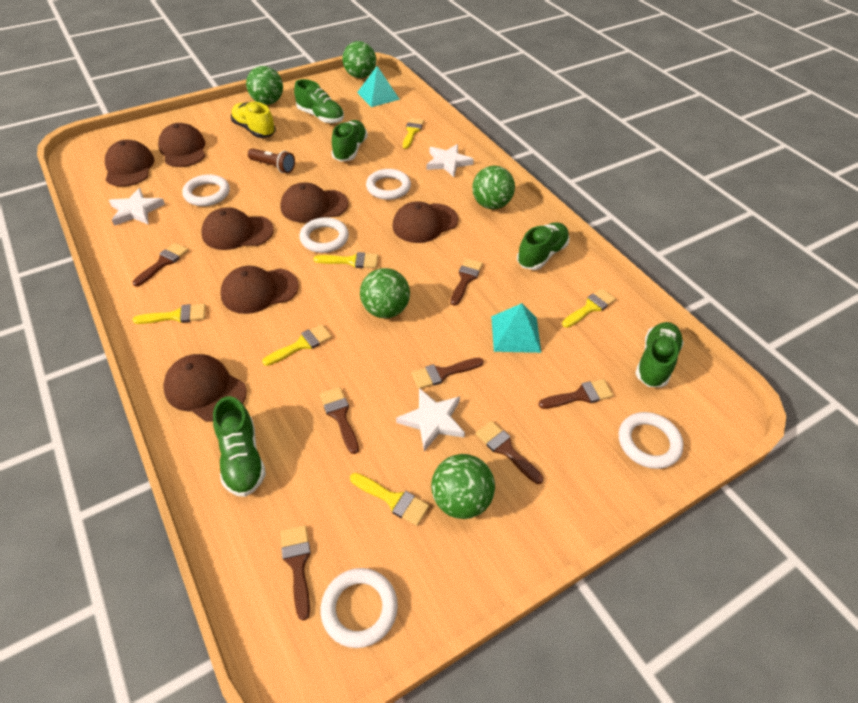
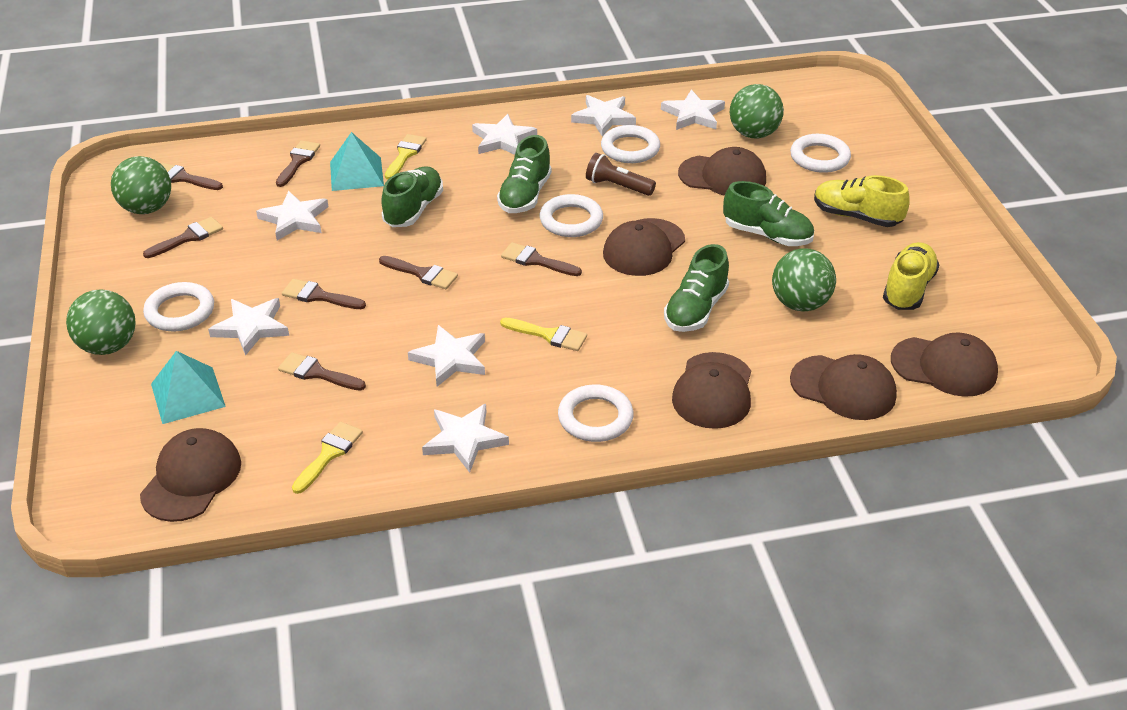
brown cap: [105,140,154,187] [158,123,205,167] [163,354,247,422] [201,207,274,250] [221,266,299,314] [281,182,348,223] [392,201,458,243] = 7 -> [140,428,241,522] [603,218,685,276] [672,352,751,429] [678,147,766,196] [790,354,897,420] [891,333,998,397] = 6
green ball: [246,66,283,105] [342,41,376,78] [360,268,410,318] [431,454,495,519] [472,165,515,209] = 5 -> [66,289,136,355] [111,156,171,214] [730,84,784,138] [772,248,836,312] = 4
green shoe: [213,396,266,497] [294,79,344,123] [331,120,368,162] [517,222,570,270] [635,322,684,387] = 5 -> [381,166,443,227] [497,135,552,213] [664,244,729,332] [723,181,814,246] = 4
white star: [109,188,165,226] [396,388,465,451] [427,144,474,177] = 3 -> [208,298,289,356] [256,191,328,241] [408,325,485,387] [422,404,509,473] [472,114,537,155] [571,95,636,136] [661,90,725,130] = 7
yellow brush: [133,304,206,324] [262,324,332,366] [314,252,378,268] [350,473,430,526] [403,118,424,149] [562,289,616,328] = 6 -> [292,422,363,494] [385,134,427,179] [500,317,587,351] = 3
yellow shoe: [231,102,276,138] = 1 -> [814,175,910,227] [883,242,939,310] = 2

